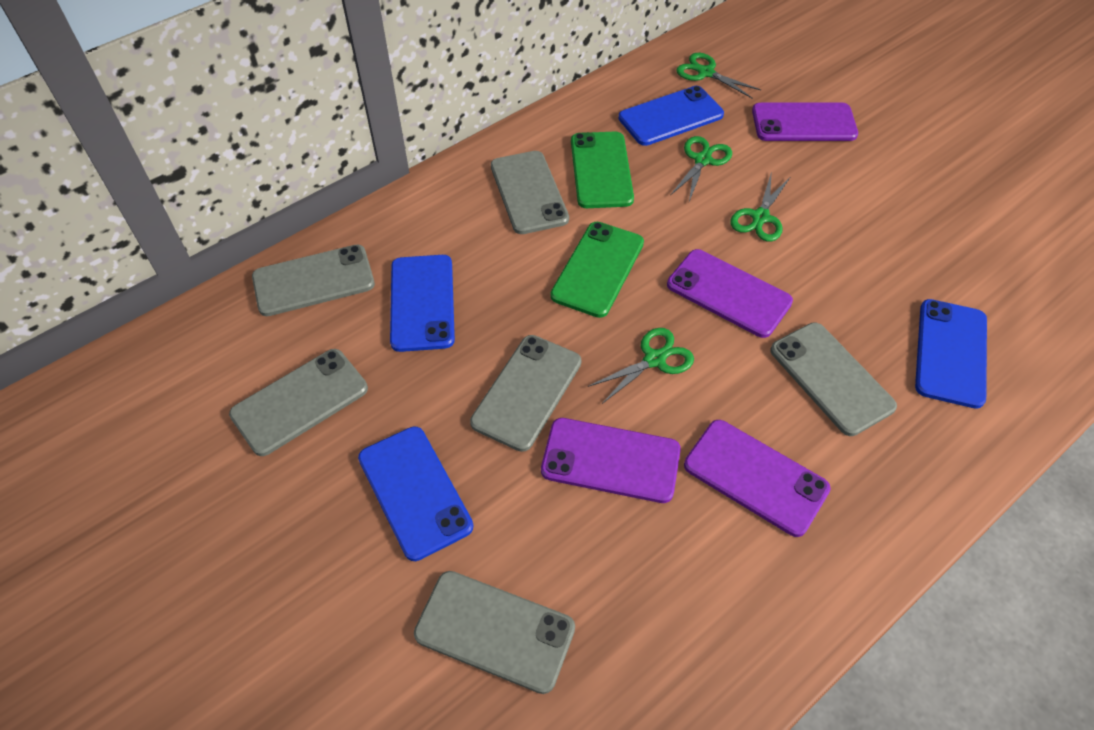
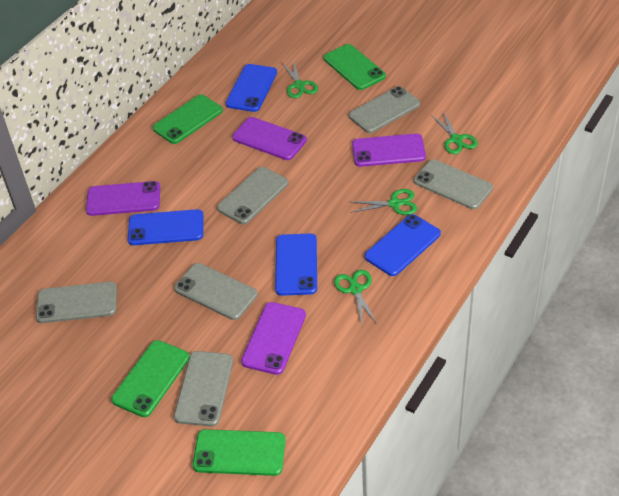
green phone: [551,222,644,318] [571,131,634,208] = 2 -> [111,340,190,417] [153,95,223,144] [193,429,286,476] [323,44,386,90] = 4

